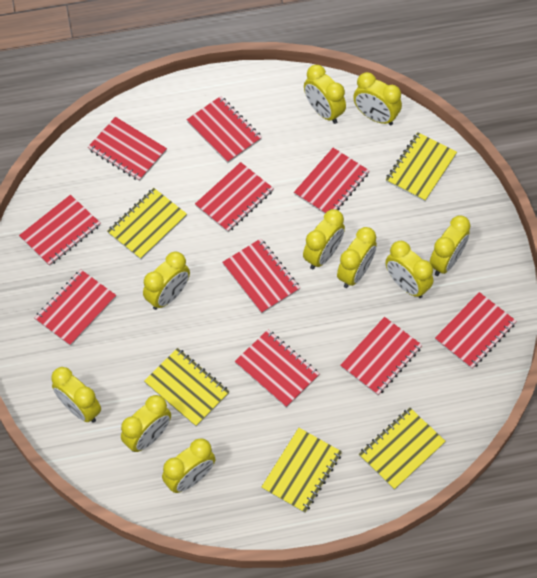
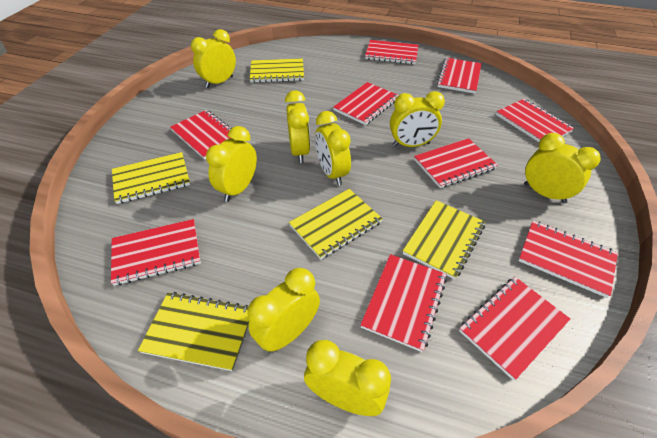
yellow clock: [51,367,101,423] [121,395,171,452] [143,251,190,310] [162,438,215,493] [303,209,345,269] [304,65,346,124] [337,227,377,288] [353,72,402,125] [386,241,433,298] [430,216,471,276] = 10 -> [191,29,236,88] [206,126,257,202] [247,268,320,352] [285,90,310,163] [304,340,391,416] [315,111,351,185] [390,91,445,147] [524,133,601,204] = 8

